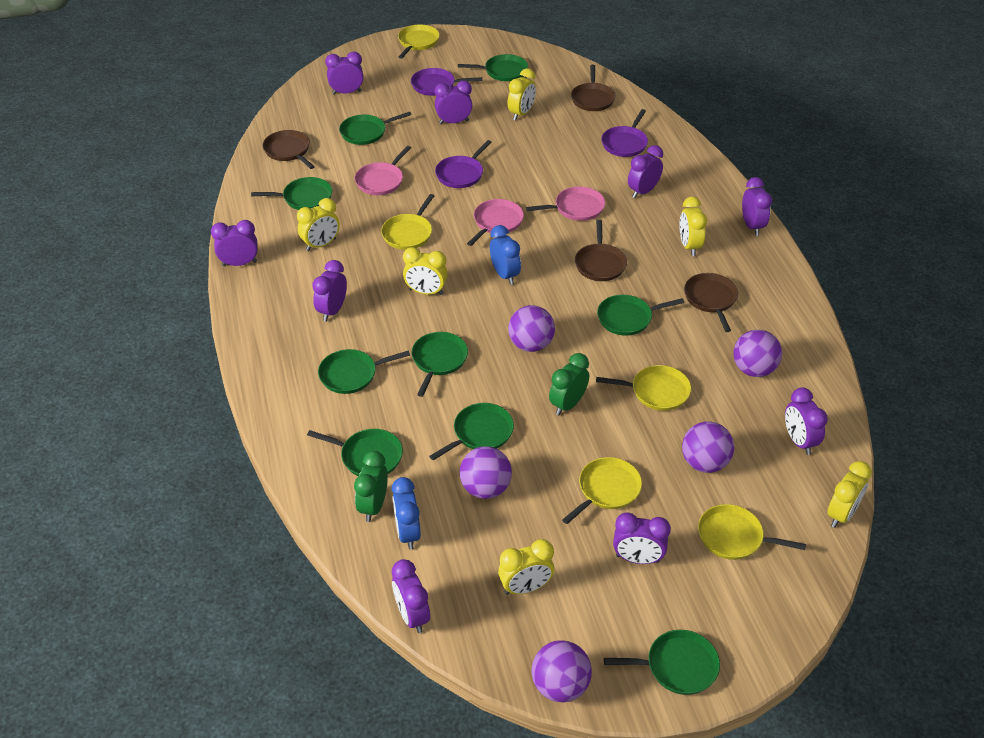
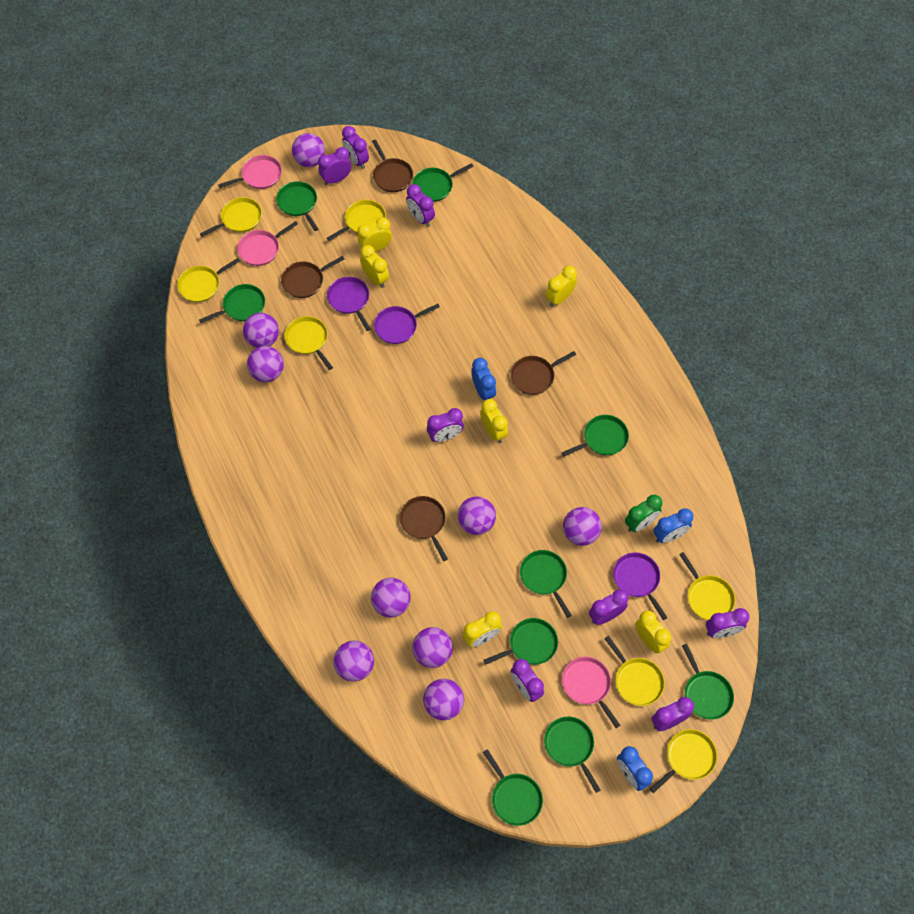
blue clock: [392,477,421,549] [490,225,521,285] = 2 -> [471,358,496,400] [617,746,653,791] [654,509,693,543] = 3
green clock: [354,451,388,522] [549,353,589,415] = 2 -> [625,495,662,532] = 1
purple ball: [460,446,512,499] [508,305,555,352] [532,640,592,702] [682,422,734,473] [733,330,782,377] = 5 -> [243,313,279,348] [247,346,284,382] [292,133,325,167] [334,641,374,682] [371,578,411,617] [412,627,453,668] [423,679,464,720] [458,497,496,535] [563,507,602,546] = 9
purple clock: [211,220,258,266] [312,260,347,322] [325,52,363,95] [392,559,430,633] [435,80,472,124] [613,513,671,564] [628,145,663,198] [742,177,772,236] [785,387,828,455] = 9 -> [318,147,351,185] [342,126,369,169] [406,184,435,227] [427,408,464,442] [511,659,544,702] [589,589,628,625] [651,697,694,731] [706,608,750,638] = 8
yellow pan: [381,194,434,250] [398,24,440,59] [562,457,642,524] [596,365,691,411] [698,504,806,560] = 5 -> [177,258,240,302] [200,197,262,237] [285,316,333,370] [327,200,386,241] [604,636,665,706] [650,729,717,793] [679,552,735,620] = 7

